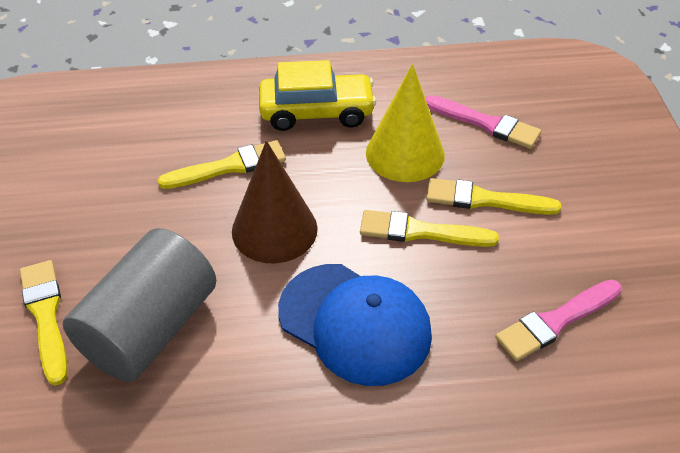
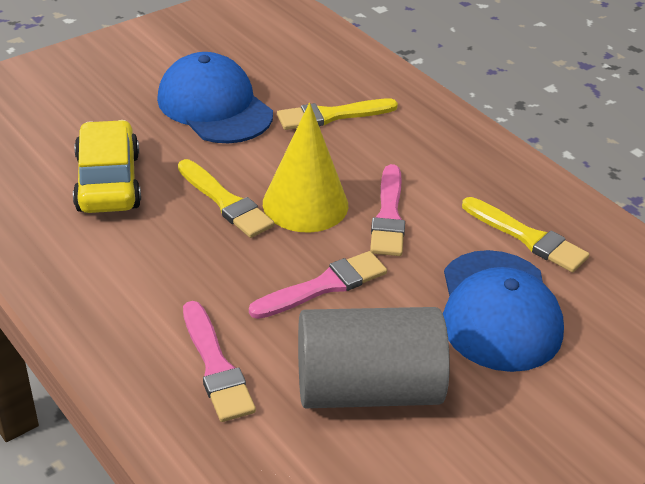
blue cap: [278,264,432,386] = 1 -> [157,52,273,143] [443,250,564,372] = 2
brown cone: [232,141,318,263] = 1 -> none = 0
pink brush: [425,95,541,149] [495,280,622,361] = 2 -> [183,301,256,422] [249,251,387,319] [370,164,405,256] = 3
yellow brush: [20,260,68,386] [158,140,286,189] [360,210,499,247] [426,178,561,215] = 4 -> [178,159,274,238] [277,99,398,130] [462,197,589,272] = 3

